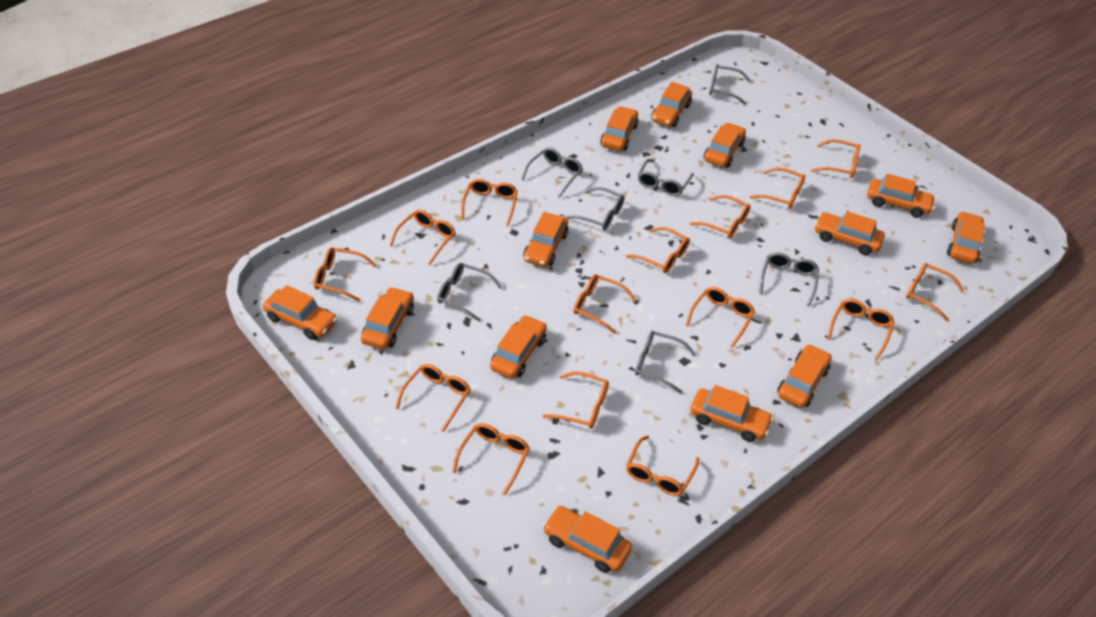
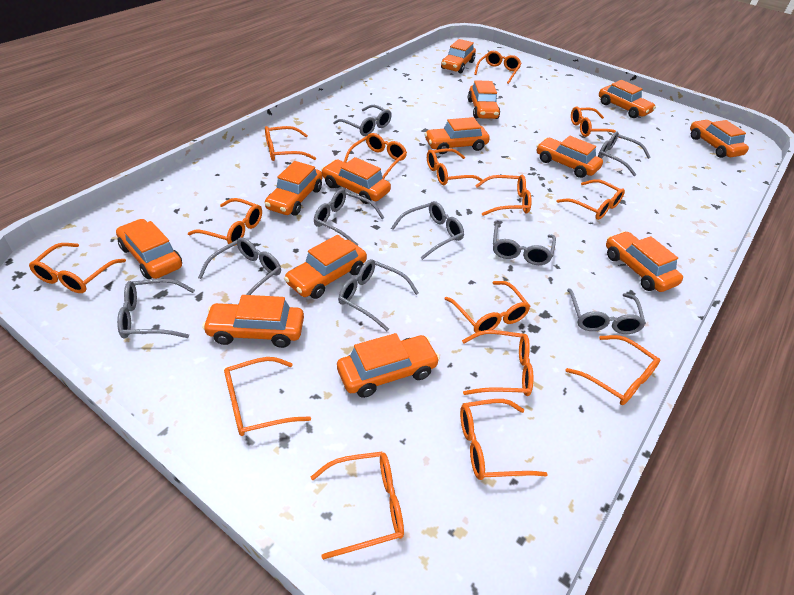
grey glasses: [437,263,502,321] [521,147,583,198] [565,187,625,230] [635,331,696,393] [638,159,694,196] [709,64,751,105] [759,252,819,307] = 7 -> [117,279,195,339] [198,237,281,295] [314,189,385,246] [333,105,392,136] [338,259,419,331] [391,201,464,260] [493,224,556,265] [567,288,646,334] [598,131,651,176] = 9

